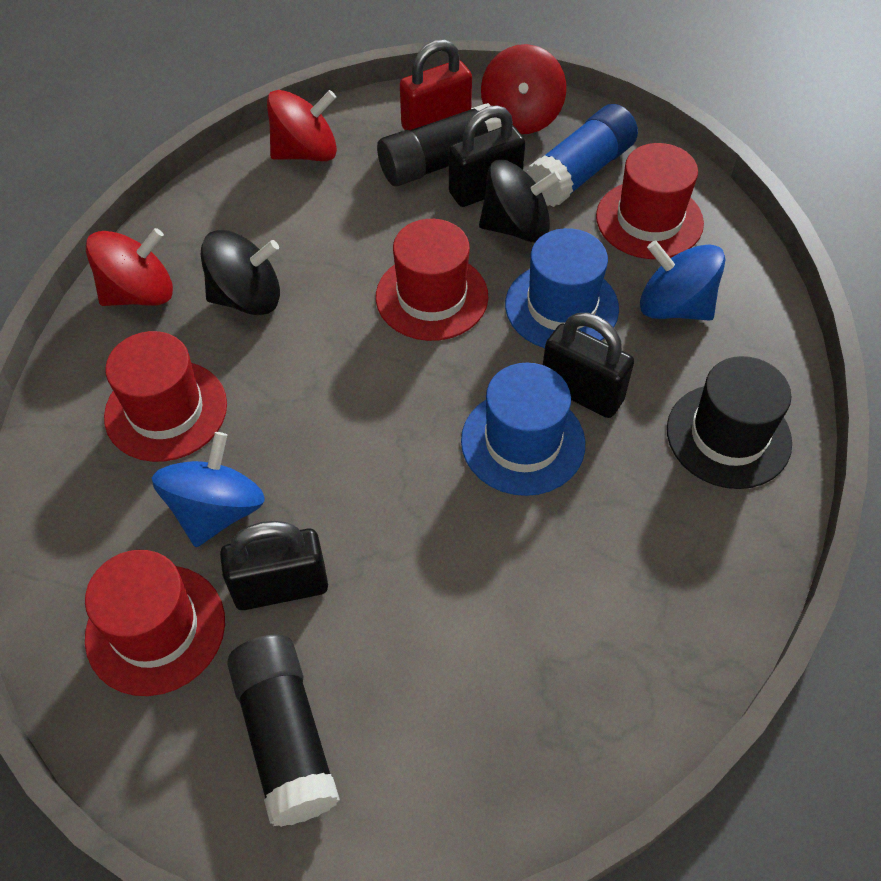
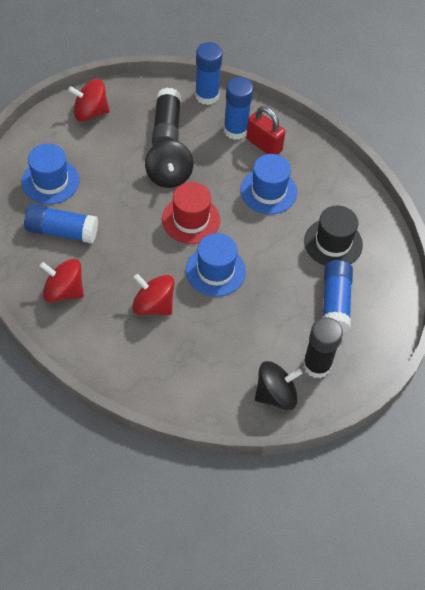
black padlock: [220,521,328,610] [449,105,525,207] [543,313,634,418] = 3 -> none = 0
blue glue stick: [526,104,638,207] = 1 -> [24,204,98,243] [195,42,223,105] [224,77,253,140] [322,260,353,333] = 4
blue hat: [461,363,585,496] [505,228,619,348] = 2 -> [22,143,80,204] [186,233,246,297] [240,154,297,214] = 3
blue spinning top: [152,432,265,547] [640,240,725,321] = 2 -> none = 0
red hat: [85,550,225,696] [104,331,227,462] [376,219,488,341] [596,143,704,259] = 4 -> [162,182,220,244] = 1

